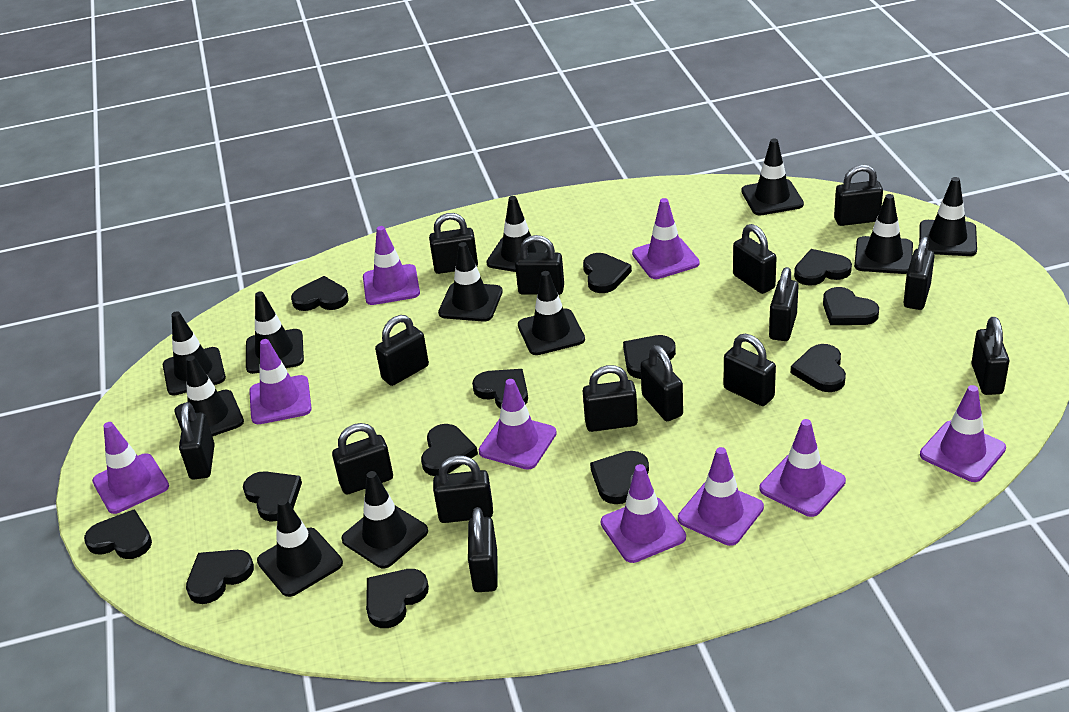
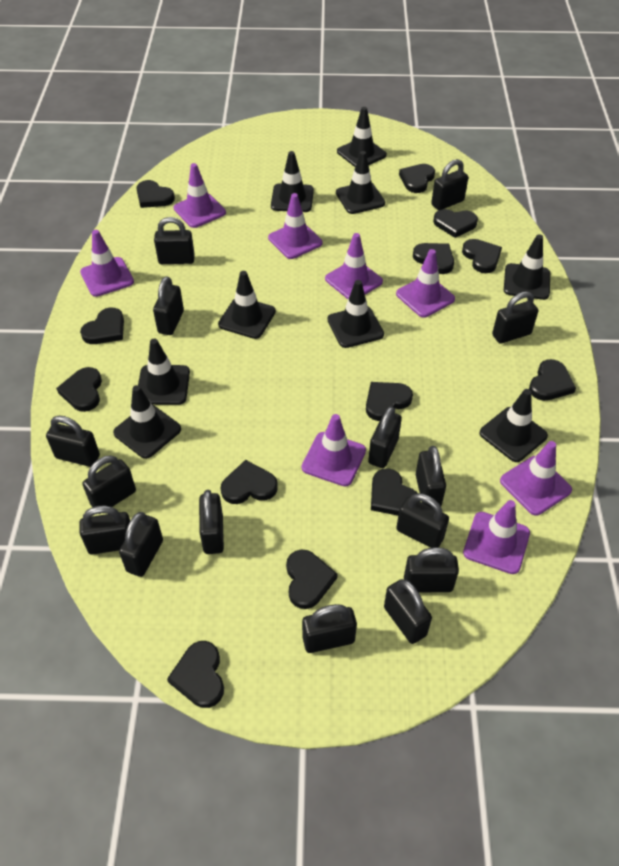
black traffic cone: [163,311,226,395] [174,355,244,437] [246,291,304,374] [257,498,343,597] [342,471,428,569] [438,242,503,321] [486,196,548,272] [518,271,585,355] [741,139,804,216] [854,194,913,274] [919,177,977,256] = 11 -> [113,385,181,459] [138,339,190,405] [218,271,276,339] [271,151,314,212] [327,280,384,348] [336,151,385,214] [337,107,387,167] [479,389,548,462] [504,234,550,300] = 9
purple traffic cone: [92,422,169,514] [249,339,312,424] [363,226,420,305] [478,379,557,470] [601,464,686,563] [632,198,700,279] [678,447,764,546] [760,419,846,517] [920,385,1006,482] = 9 -> [80,230,134,297] [174,163,226,228] [268,193,323,259] [302,414,366,486] [325,233,383,299] [396,249,455,318] [463,500,530,574] [500,441,572,515] = 8

